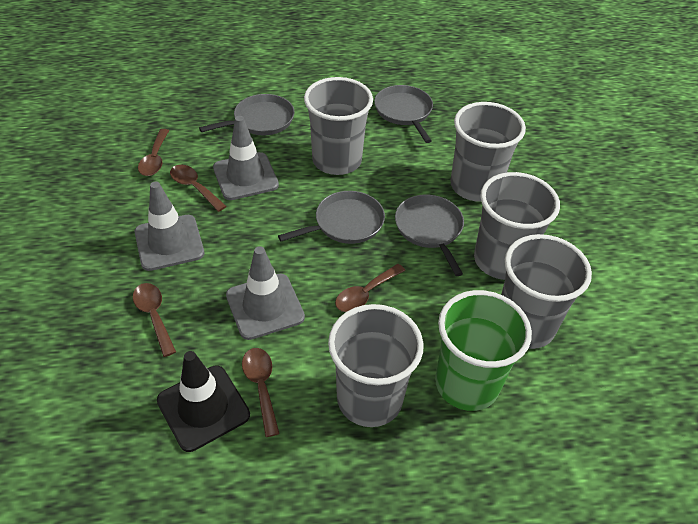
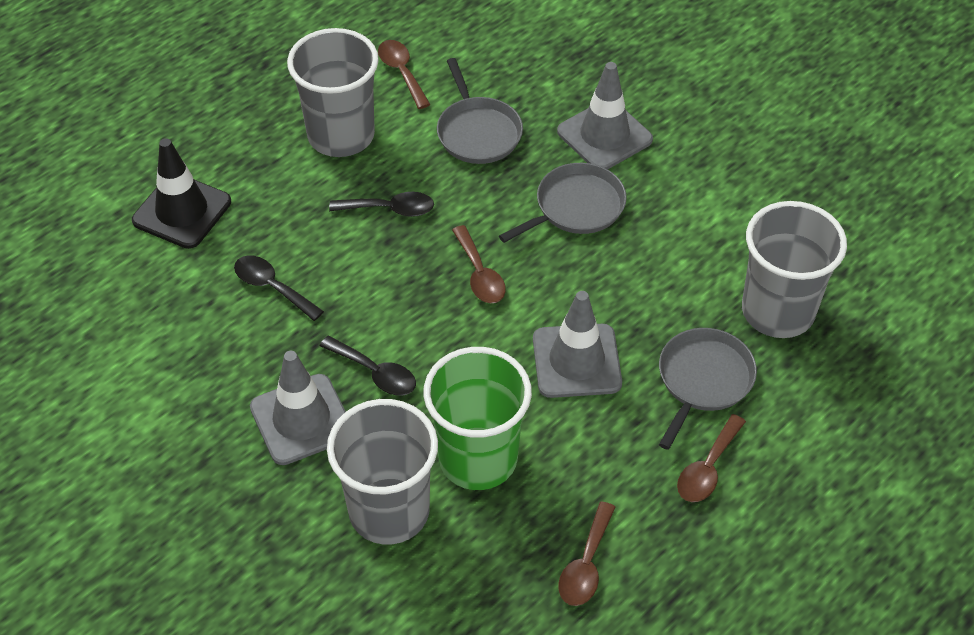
black spoon: none = 0 -> [234,255,324,321] [319,336,416,396] [329,192,434,217] = 3
brown spoon: [133,283,176,357] [138,129,169,176] [170,165,226,212] [242,348,280,437] [335,264,405,312] = 5 -> [378,40,431,109] [452,225,506,303] [558,501,615,606] [677,414,746,502] = 4
grey cup: [304,77,373,175] [328,304,424,427] [450,102,526,202] [474,172,560,280] [501,234,592,349] = 5 -> [287,28,379,157] [327,399,438,545] [742,201,847,338] = 3
grey pan: [199,94,295,135] [278,191,385,244] [374,85,433,143] [395,195,464,276] = 4 -> [437,58,523,164] [499,163,627,243] [659,328,757,450] = 3

